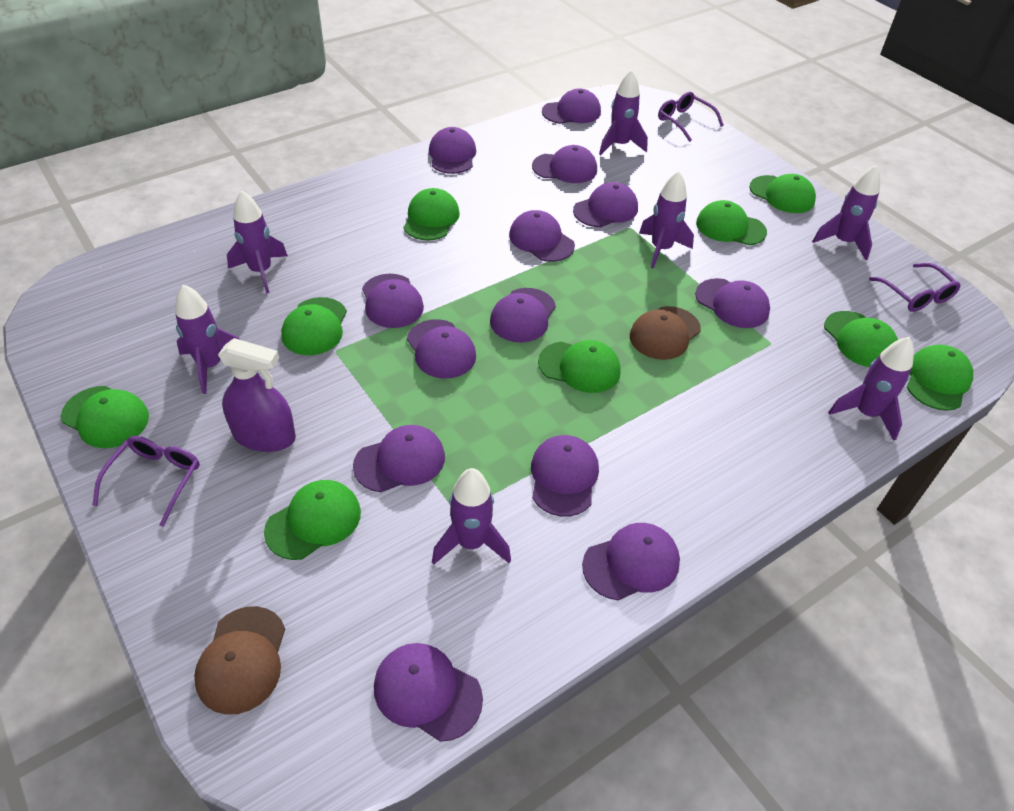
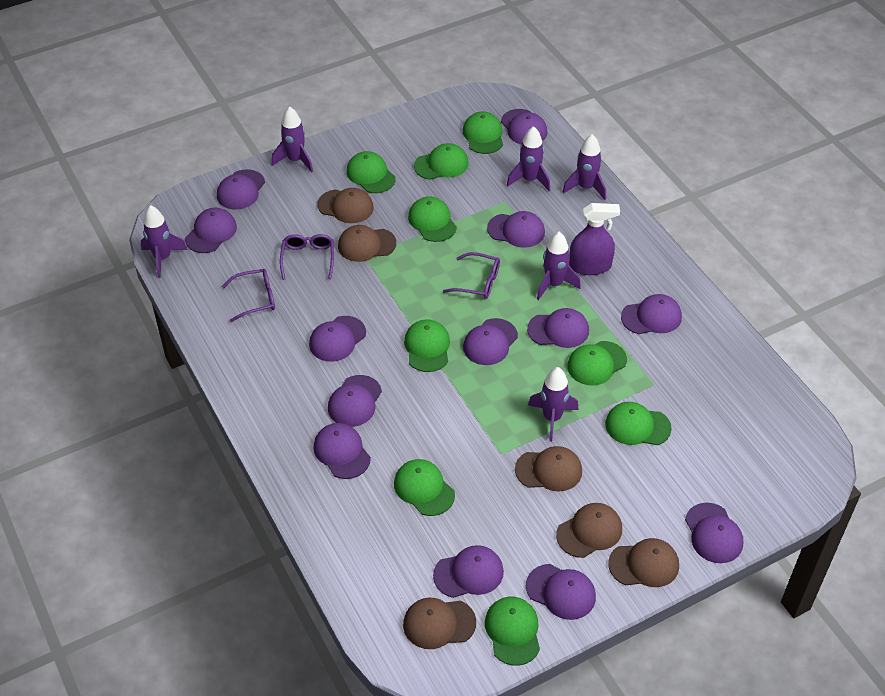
brown cap: [194,606,285,715] [630,306,701,360] = 2 -> [317,188,374,223] [338,225,396,262] [403,598,476,649] [515,446,582,491] [556,503,622,558] [608,538,679,587] = 6
purple rocket: [175,284,240,394] [227,191,288,293] [432,468,511,565] [599,70,648,155] [639,171,694,269] [812,165,880,260] [828,337,914,441] = 7 -> [141,205,187,278] [272,107,313,172] [507,126,550,191] [528,367,579,442] [537,232,581,300] [563,134,606,200] = 6

